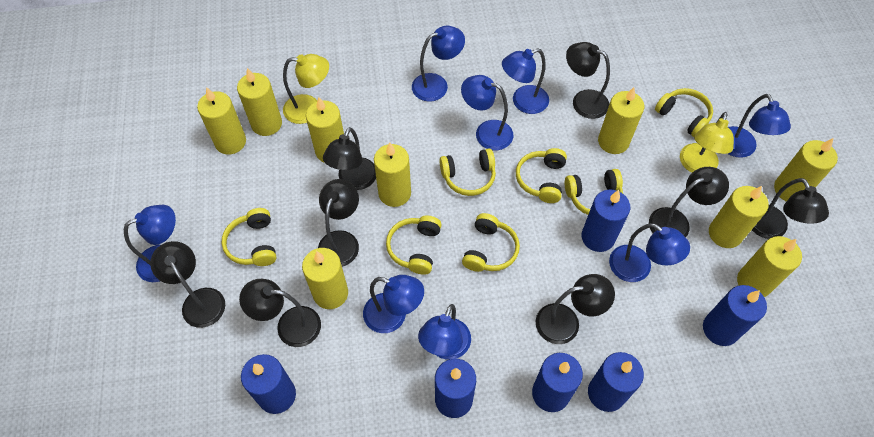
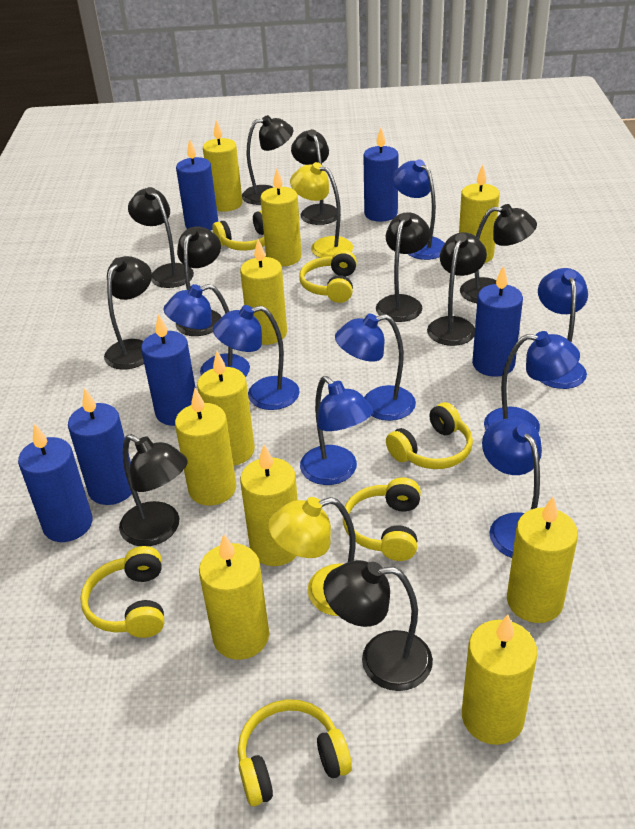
black lamp: [150,241,225,328] [239,279,321,347] [318,179,359,267] [323,127,376,190] [535,274,615,344] [566,42,610,119] [649,167,729,237] [752,178,829,239] = 8 -> [104,256,152,370] [119,434,188,546] [128,187,194,288] [176,226,221,336] [242,115,293,205] [291,129,337,225] [323,560,433,691] [376,212,430,322] [427,232,487,346] [460,204,537,303] = 10
yellow candle: [197,87,246,154] [237,68,282,136] [302,248,348,309] [306,97,344,163] [374,142,411,207] [598,87,644,154] [709,186,769,248] [737,236,802,297] [774,138,838,202] = 9 -> [175,388,236,506] [197,351,255,465] [199,534,269,660] [203,120,242,212] [240,239,287,345] [240,445,298,566] [260,168,302,266] [459,164,500,263] [462,614,537,745] [507,496,578,623] = 10
yellow headphones: [222,208,277,266] [386,215,442,275] [440,148,496,196] [462,213,520,272] [516,148,567,203] [565,169,623,215] [655,88,713,137] = 7 -> [80,546,164,638] [212,210,265,251] [238,699,352,806] [299,250,357,303] [343,477,421,561] [386,402,473,469] = 6

